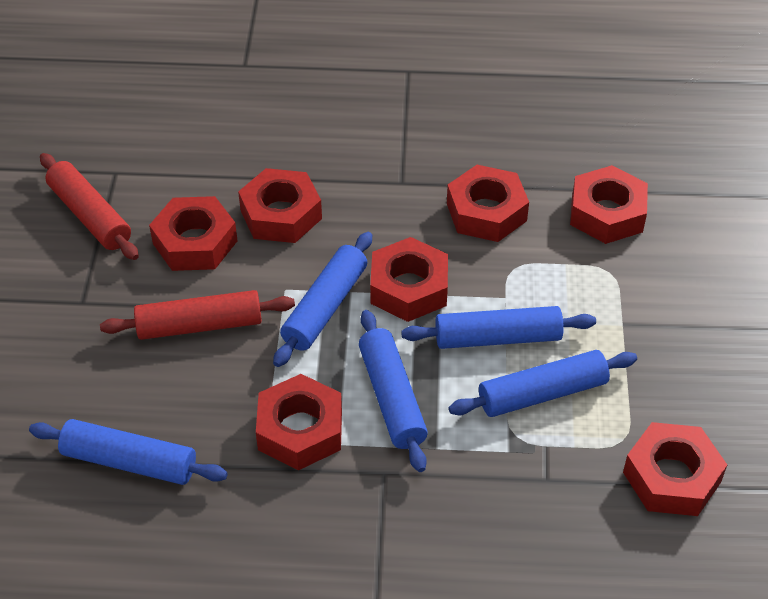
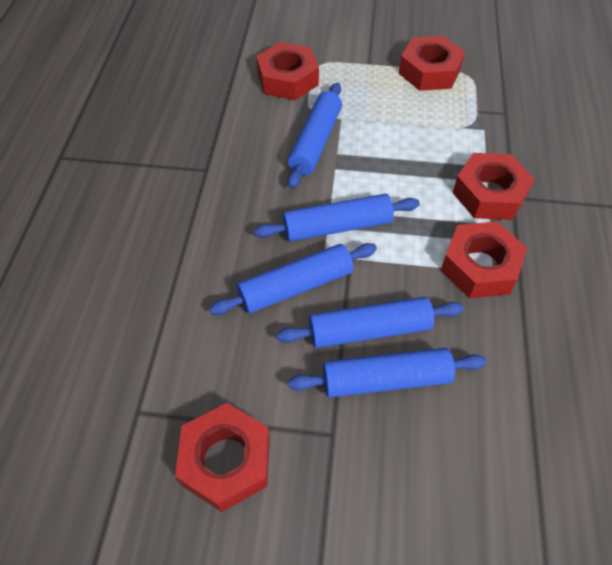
red nut: [149,196,238,271] [238,168,322,243] [256,374,342,470] [370,237,448,322] [447,165,529,242] [570,165,648,244] [623,422,727,516] = 7 -> [175,403,270,512] [256,42,319,100] [399,36,465,91] [441,222,527,298] [453,153,534,220] = 5
red rolling pin: [40,153,139,260] [100,290,295,340] = 2 -> none = 0

